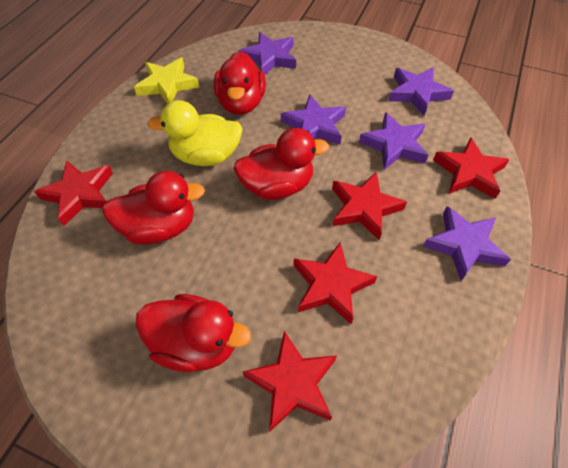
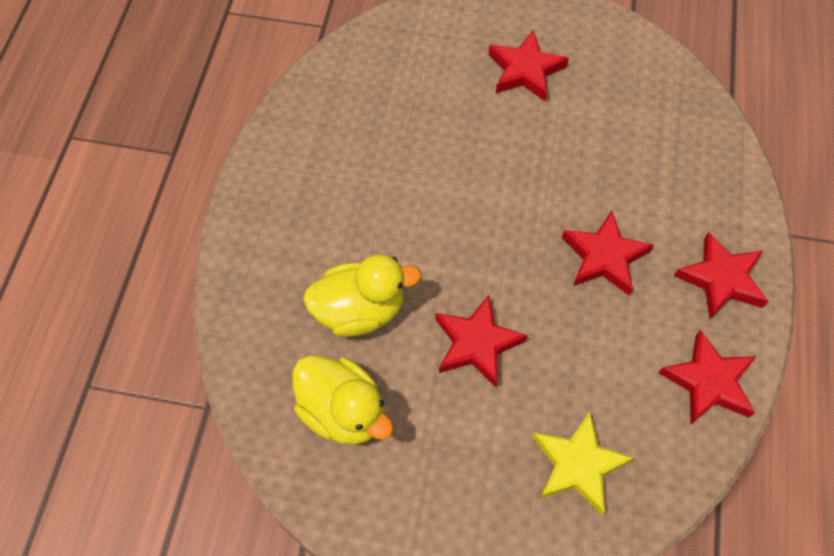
purple star: [239,32,296,74] [281,95,346,144] [359,112,428,170] [388,67,454,116] [423,206,511,281] = 5 -> none = 0
red duck: [102,171,205,245] [135,294,251,372] [214,51,266,115] [233,128,329,200] = 4 -> none = 0
yellow duck: [147,100,243,166] = 1 -> [292,356,394,444] [303,255,422,337] = 2

